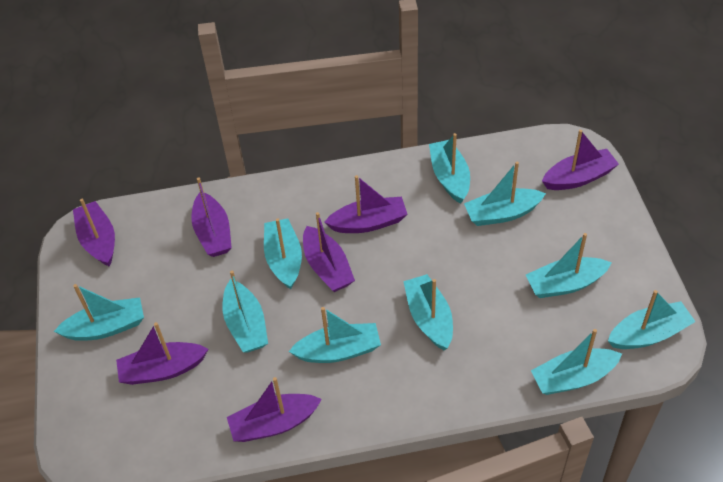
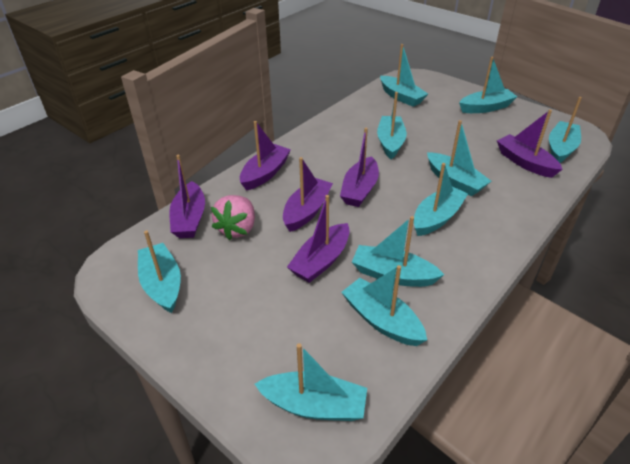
pink strawberry: none = 0 -> [211,195,255,240] = 1
purple boat: [73,199,115,267] [116,322,208,385] [191,177,232,257] [227,377,322,442] [303,212,355,292] [324,175,408,233] [542,130,619,190] = 7 -> [169,155,205,238] [240,121,291,191] [283,157,333,232] [287,195,350,283] [340,128,379,207] [497,110,563,178] = 6

